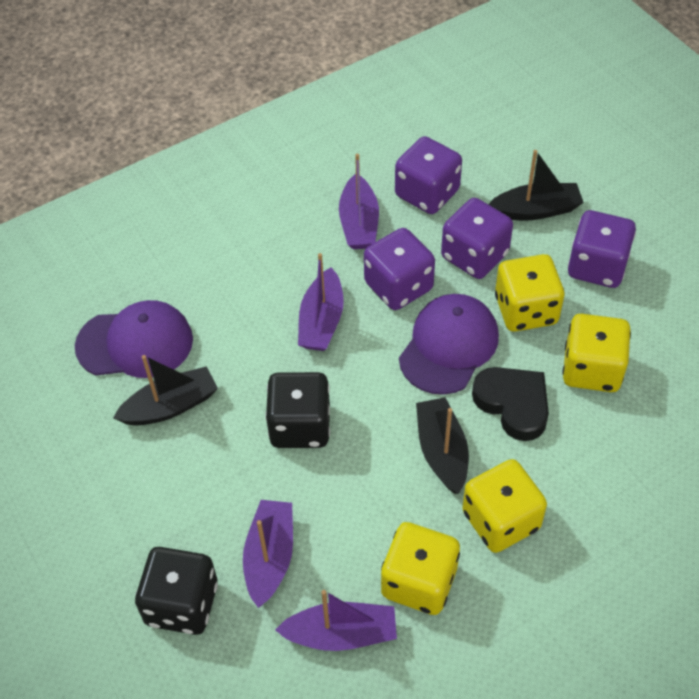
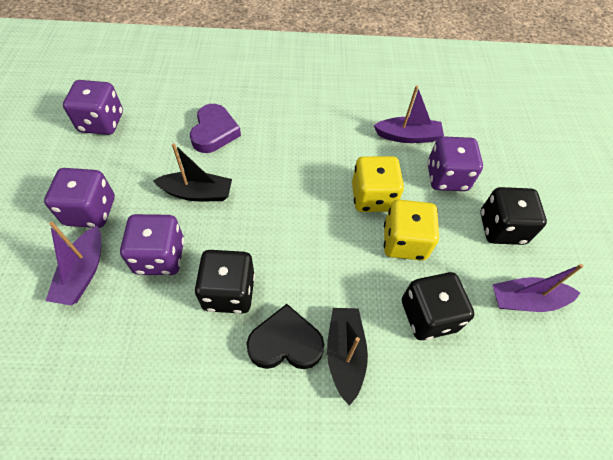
black boat: [113,355,218,426] [416,397,469,494] [488,150,584,220] = 3 -> [153,143,232,201] [327,308,368,406] = 2
black dice: [135,547,218,635] [265,372,330,448] = 2 -> [195,250,255,314] [402,272,474,340] [480,187,547,245] = 3
purple boat: [243,500,293,608] [275,590,397,651] [298,253,344,351] [339,154,379,249] = 4 -> [46,222,101,305] [374,85,444,143] [492,264,583,312] = 3
purple cap: [75,300,193,378] [399,294,499,395] = 2 -> none = 0
purple heart: none = 0 -> [190,104,241,153] = 1
yellow dice: [381,522,460,615] [462,459,547,553] [495,254,564,332] [562,314,631,392] = 4 -> [352,156,404,212] [384,200,439,261] = 2

